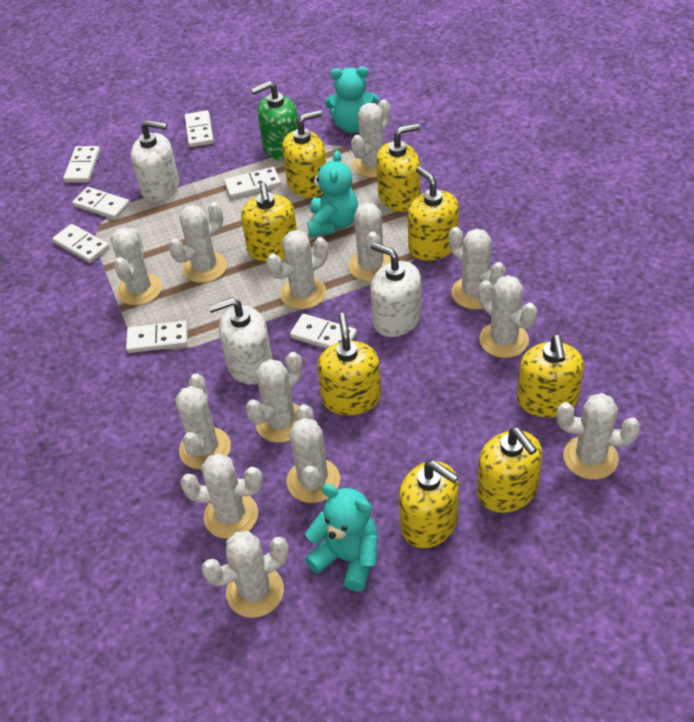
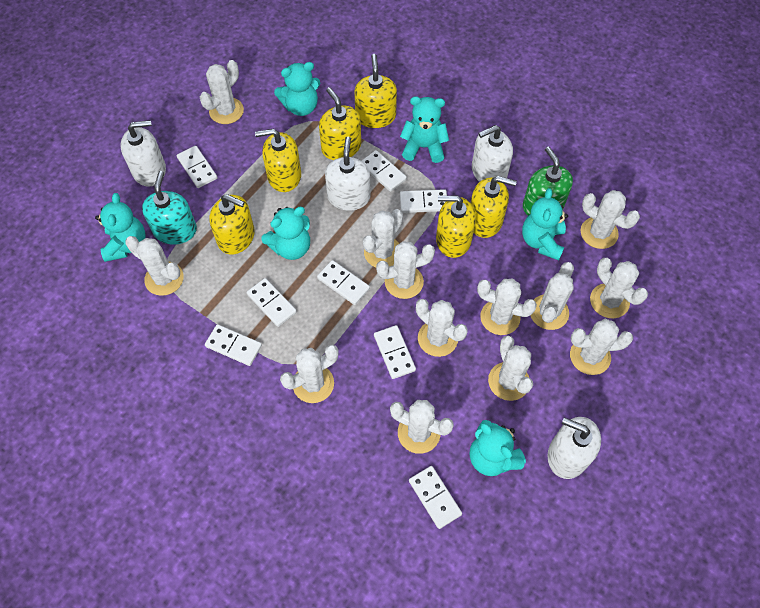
turquoise soap dispenser: none = 0 -> [142,171,197,245] = 1
turquoise teddy bear: [305,484,378,591] [307,150,358,237] [325,67,379,133] = 3 -> [95,193,145,262] [261,207,310,260] [274,62,320,116] [400,96,449,163] [470,420,526,476] [522,188,568,260] = 6
white domino: [52,224,109,263] [63,146,100,183] [72,187,130,220] [126,321,188,353] [185,110,214,147] [224,167,281,199] [290,314,357,349] = 7 -> [177,146,218,188] [205,324,262,366] [246,278,297,327] [317,260,370,305] [362,150,407,192] [374,325,416,379] [400,189,447,213] [409,466,462,529] = 8
white soap dispenser: [131,120,179,202] [209,298,273,385] [370,242,422,337] = 3 -> [120,120,166,187] [325,137,371,211] [472,125,513,182] [547,417,601,479] = 4
yellow soap dispenser: [241,183,297,262] [282,110,326,198] [318,313,381,415] [376,123,420,212] [399,460,459,548] [408,167,459,261] [477,428,542,513] [517,335,584,417] = 8 -> [209,194,255,255] [255,129,301,192] [319,87,361,160] [354,54,397,128] [436,196,476,258] [471,176,517,238] = 6

